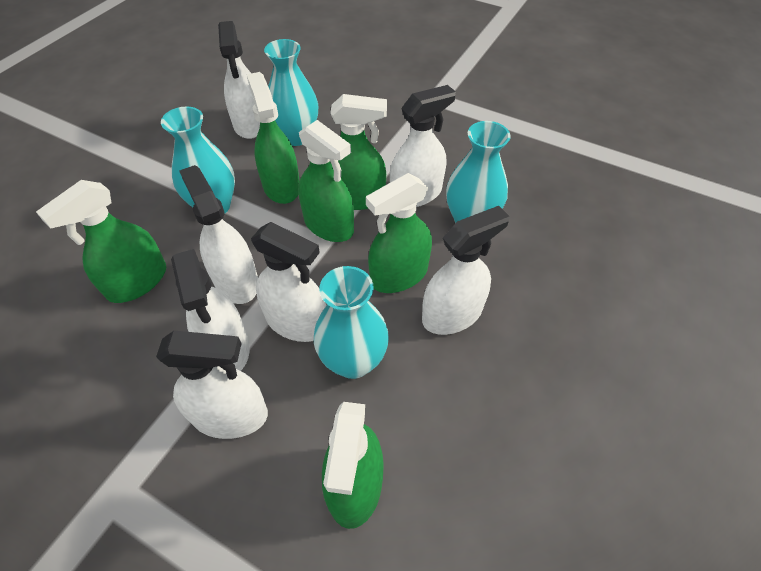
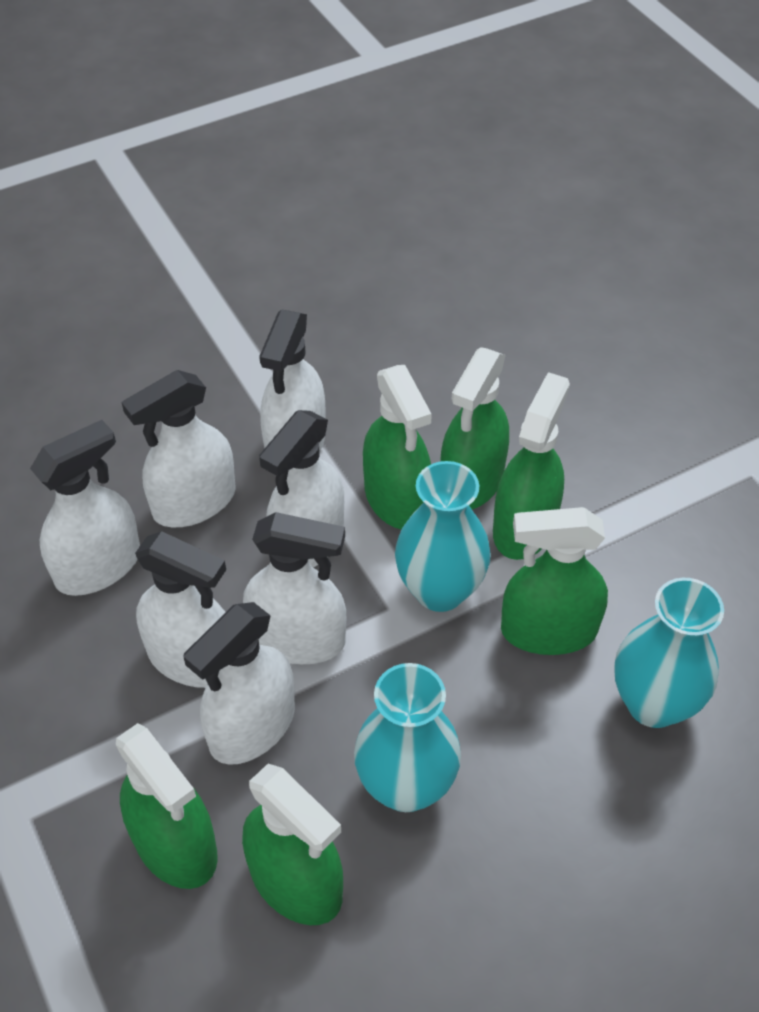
turquoise vase: [161,106,235,214] [264,39,318,146] [314,266,389,379] [446,121,510,223] = 4 -> [354,663,461,812] [395,461,491,612] [614,578,724,728] = 3

